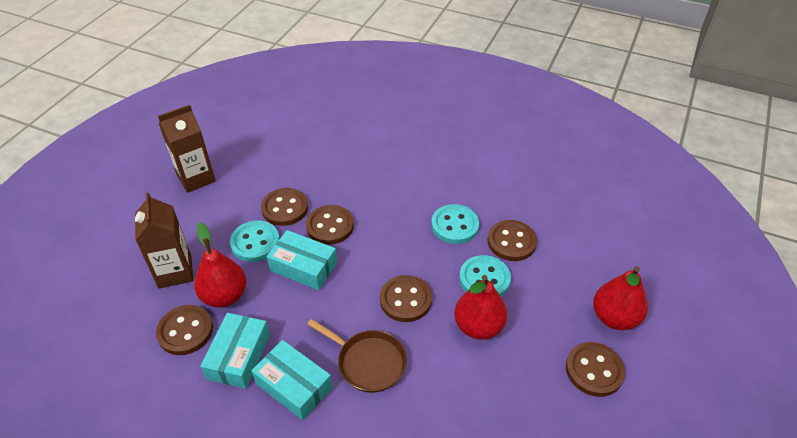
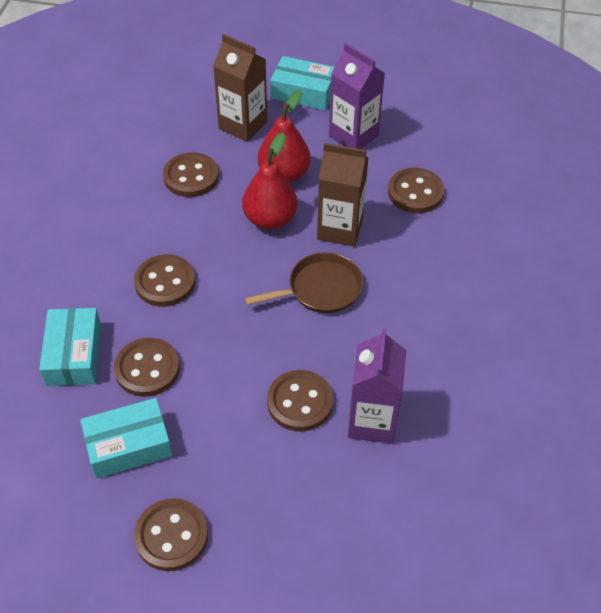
purple carton: none = 0 -> [329,43,385,149] [348,328,406,444] = 2
red pear: [194,222,246,308] [454,275,507,340] [593,266,648,330] = 3 -> [242,133,298,230] [258,90,311,183] = 2
turquoise button: [230,220,280,262] [431,204,479,244] [459,255,511,296] = 3 -> none = 0

